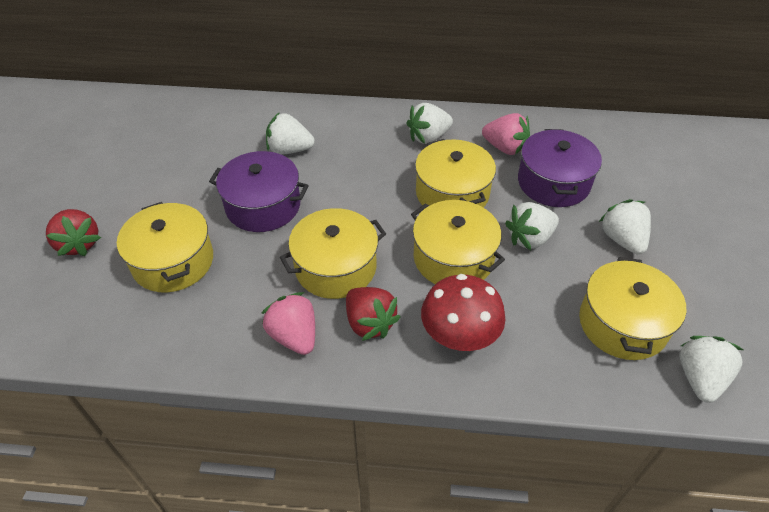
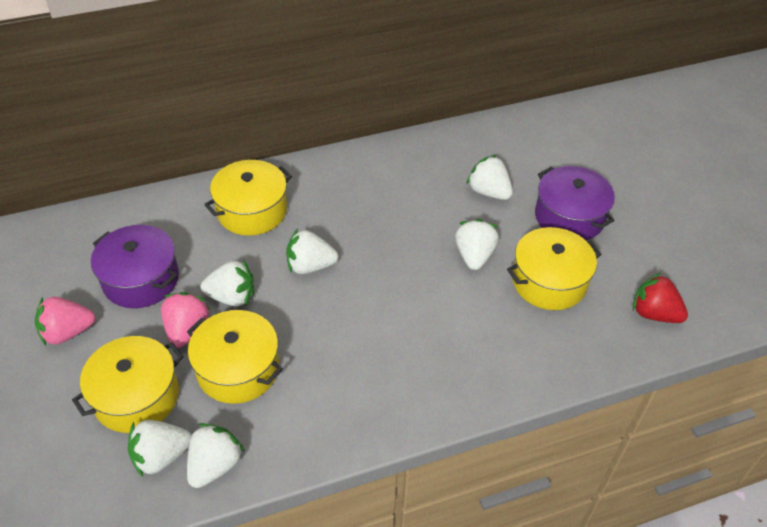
red mushroom: [421,274,505,351] = 1 -> none = 0
red strawberry: [46,209,101,256] [346,287,400,341] = 2 -> [633,273,688,323] = 1
white strawberry: [266,112,315,155] [406,103,453,144] [505,202,559,250] [599,199,651,254] [680,336,743,403] = 5 -> [128,420,192,477] [187,423,245,488] [201,260,254,307] [286,229,338,274] [455,219,499,270] [466,155,513,200] = 6
yellow pot: [117,202,213,292] [280,208,386,299] [411,200,505,284] [415,139,496,208] [579,257,686,360] = 5 -> [72,336,183,433] [187,310,283,404] [204,160,292,236] [507,227,602,310] = 4

